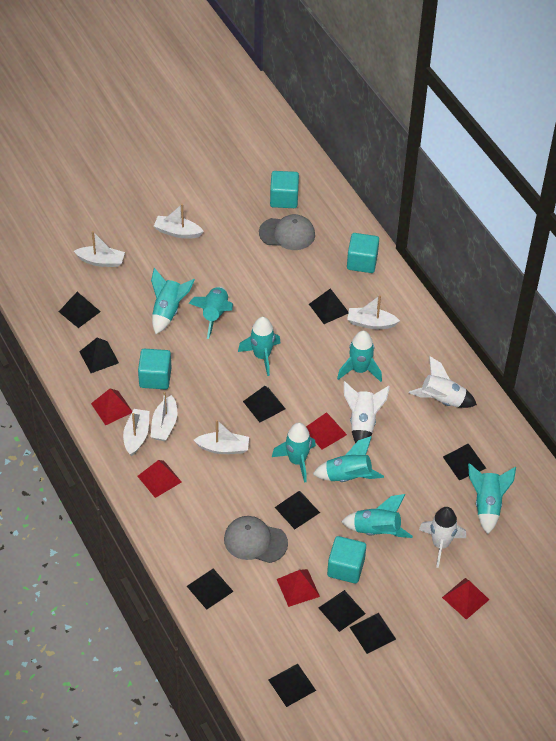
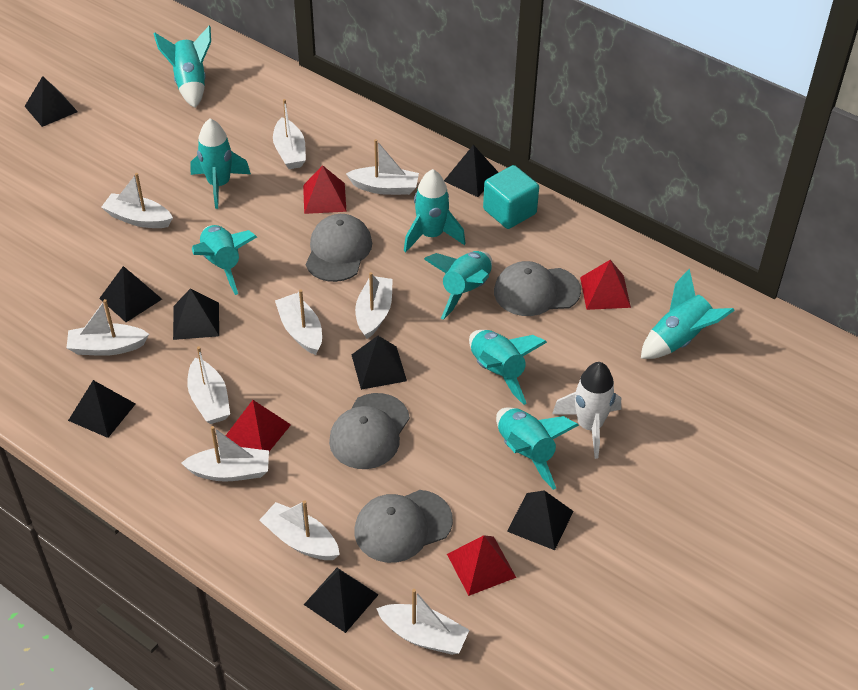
black pyramid: [59,292,101,328] [79,337,119,373] [187,569,234,610] [243,386,285,422] [269,664,316,707] [275,491,320,529] [309,289,349,324] [318,590,365,632] [350,613,396,654] [443,444,486,480] = 10 -> [24,76,78,127] [68,380,135,438] [99,266,162,322] [173,288,219,340] [304,568,379,633] [352,336,407,390] [444,145,499,197] [507,490,574,550] = 8
grey cap: [224,516,288,563] [259,214,315,250] = 2 -> [306,214,372,282] [329,393,410,469] [355,490,453,563] [494,261,581,316] = 4
red pyramid: [91,388,132,425] [137,460,181,498] [277,569,320,607] [306,412,347,449] [442,578,489,620] = 5 -> [226,400,291,451] [303,165,347,214] [447,535,516,596] [580,260,631,310] = 4
turquoise cube: [138,349,172,389] [270,171,299,208] [327,536,366,583] [347,233,379,273] = 4 -> [483,165,539,229] = 1
white boat: [74,231,125,267] [123,409,149,456] [151,392,177,441] [154,204,204,238] [194,420,249,454] [347,295,400,329] = 6 -> [67,299,149,356] [101,173,173,228] [181,426,269,482] [187,346,230,424] [259,500,340,560] [273,99,306,169] [275,289,322,355] [346,139,419,195] [355,272,393,339] [376,589,469,655] = 10
white rocket: [344,381,390,443] [409,356,477,408] [419,507,466,568] = 3 -> [552,362,621,459] = 1

